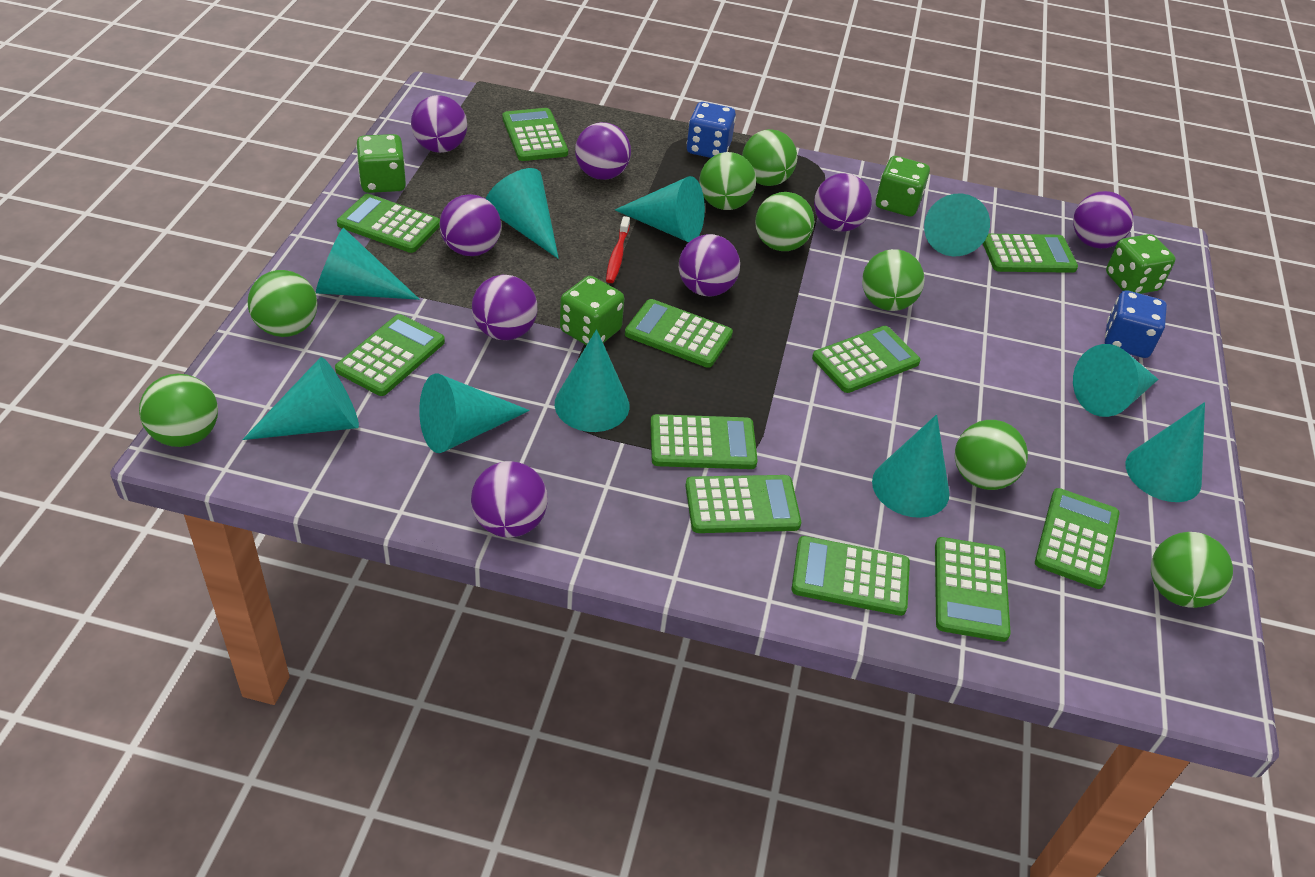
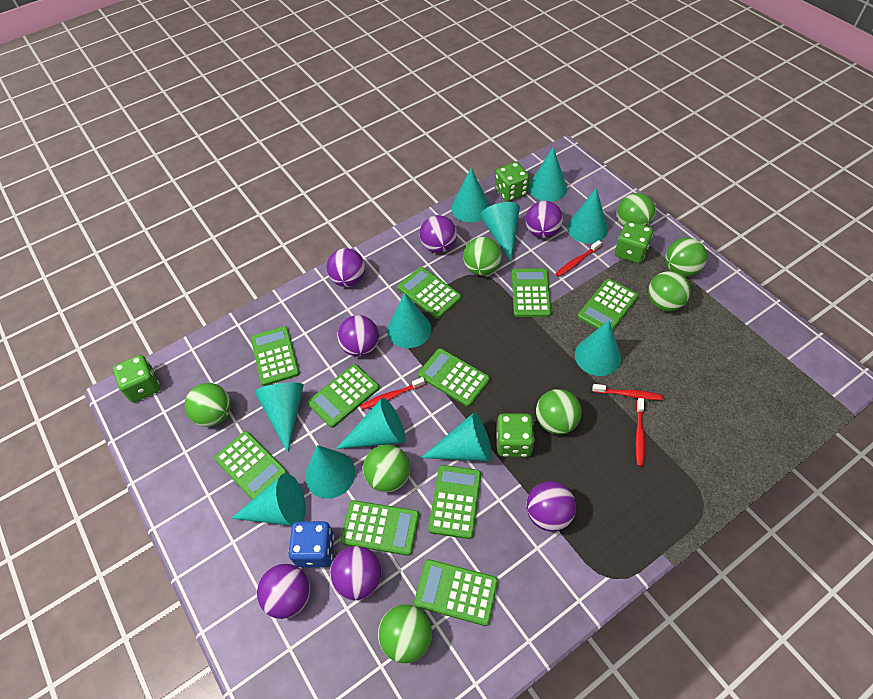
blue dice: [687,102,736,158] [1105,290,1167,358] = 2 -> [288,521,334,568] = 1
green calculator: [335,314,445,396] [337,194,440,253] [502,108,568,161] [625,299,733,368] [650,414,758,469] [685,475,801,533] [792,536,910,616] [812,326,921,393] [935,537,1011,642] [983,234,1078,273] [1035,488,1120,589] = 11 -> [214,431,287,500] [251,326,300,386] [307,364,379,428] [340,500,419,556] [397,267,461,319] [414,559,498,626] [418,348,490,407] [428,465,481,539] [512,269,551,317] [578,279,639,330] = 10
purple ball: [411,95,467,153] [439,194,501,256] [471,461,548,537] [472,275,537,340] [575,122,631,180] [679,234,740,296] [814,173,872,232] [1073,191,1133,248] = 8 -> [257,564,310,619] [327,248,365,287] [330,546,382,600] [337,315,379,357] [420,215,457,253] [526,201,563,238] [526,481,576,531] = 7
red toothbrush: [606,216,630,283] = 1 -> [360,377,425,410] [555,240,602,277] [592,384,664,400] [635,398,645,467] = 4
turquoise cone: [242,357,359,440] [316,228,420,300] [419,374,530,453] [486,168,559,259] [555,329,629,432] [615,176,705,242] [872,414,950,518] [924,193,990,256] [1073,344,1159,417] [1125,402,1205,502] = 10 -> [231,473,306,526] [255,382,304,453] [305,445,355,499] [336,398,406,449] [387,293,431,348] [421,412,492,461] [451,168,490,222] [480,202,520,262] [528,147,567,202] [567,188,608,243] [575,320,621,376] = 11

